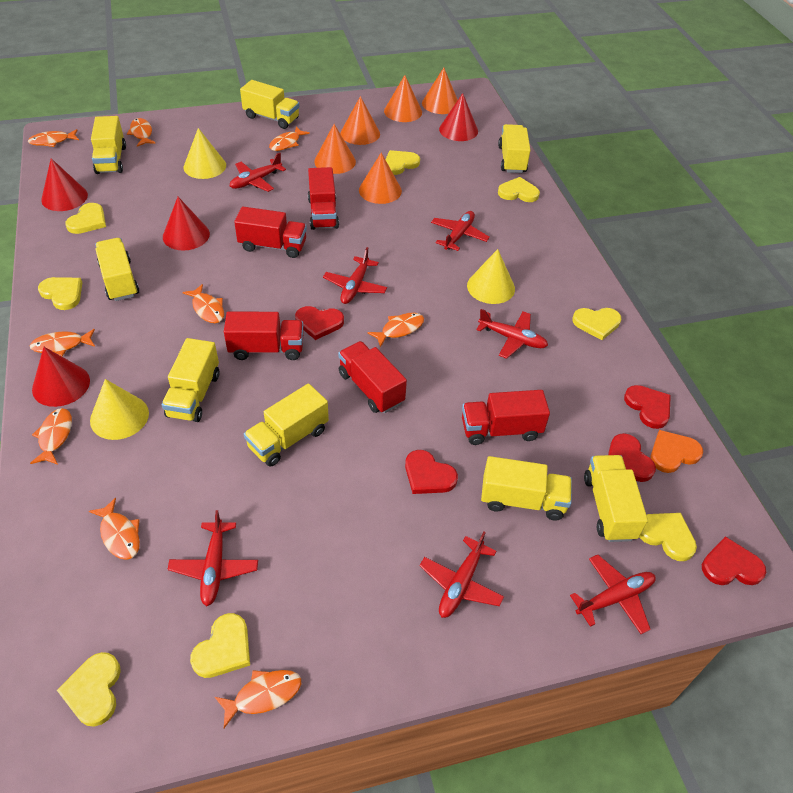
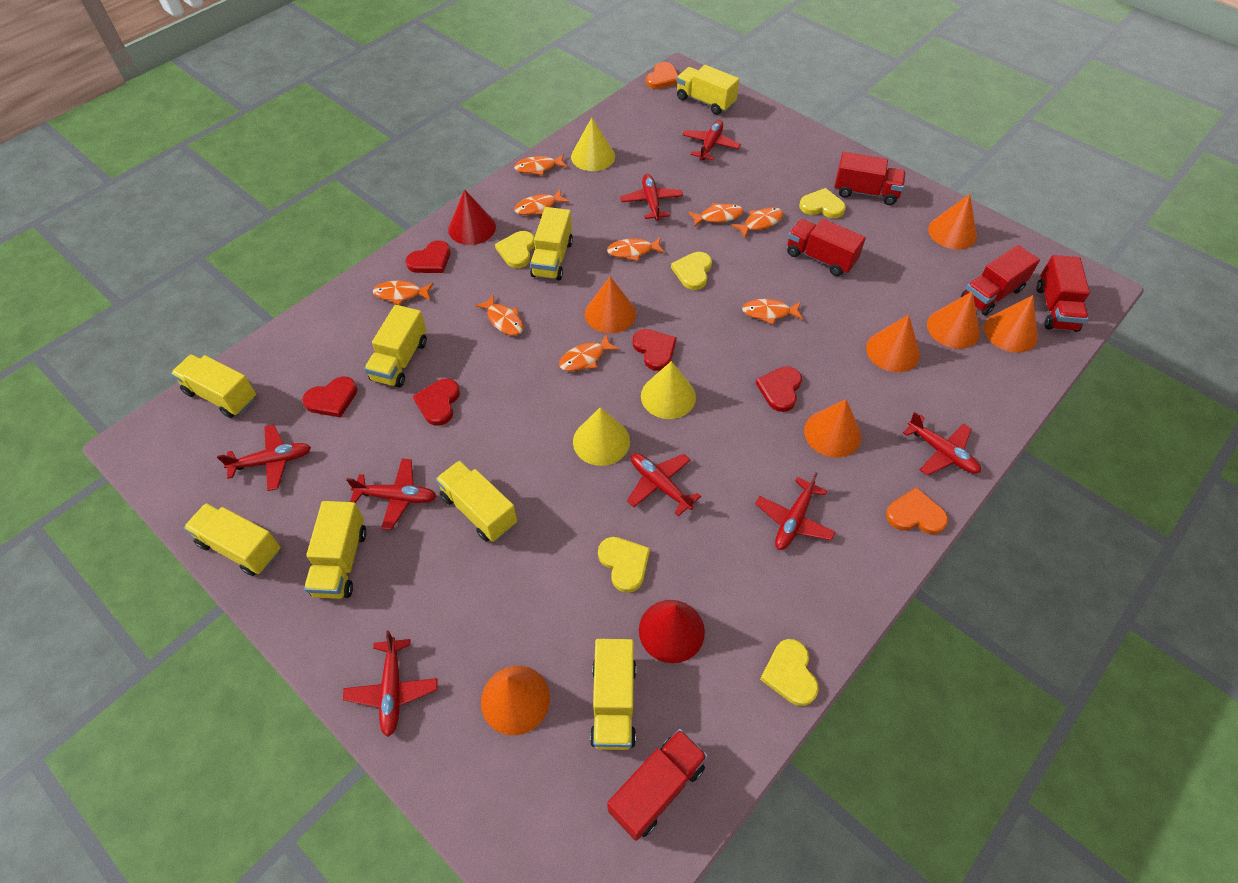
orange cone: [314,124,356,174] [341,96,380,145] [359,153,402,204] [384,75,422,122] [422,68,458,114] = 5 -> [481,666,550,735] [585,277,636,333] [804,399,862,458] [866,315,920,372] [927,291,980,349] [928,194,977,249] [984,295,1038,353] = 7
orange heart: [650,430,703,473] = 1 -> [646,62,679,89] [886,487,948,534] = 2
red cone: [32,347,90,407] [41,158,88,211] [163,197,210,250] [439,93,478,141] = 4 -> [448,189,496,245] [639,600,705,663] = 2
red plane: [168,510,258,606] [230,153,286,192] [323,247,387,304] [420,532,504,618] [431,211,490,251] [476,309,548,359] [570,555,656,634] = 7 -> [217,425,311,491] [343,630,438,737] [346,459,437,530] [620,174,683,221] [627,453,701,516] [683,120,741,160] [755,472,835,550] [903,412,981,476] = 8
yellow heart: [38,277,82,310] [57,652,121,727] [65,203,106,234] [190,613,250,678] [385,150,420,175] [498,177,540,202] [572,308,621,340] [639,513,697,561] = 8 -> [495,231,535,268] [598,537,650,593] [671,252,712,290] [760,639,819,706] [799,188,846,218] = 5

